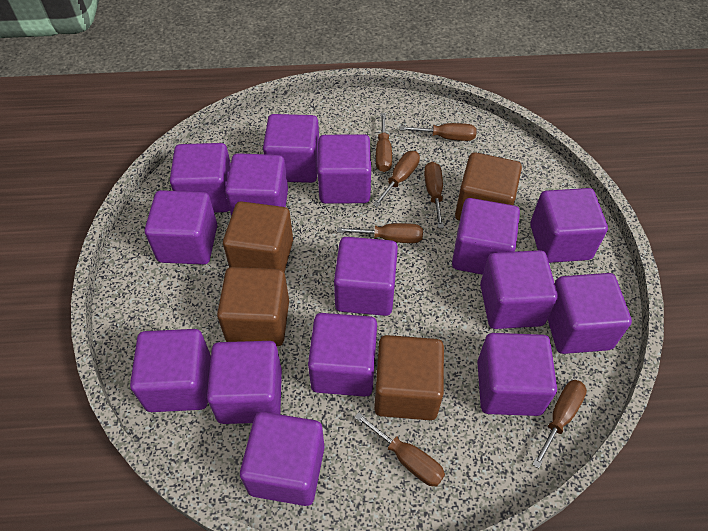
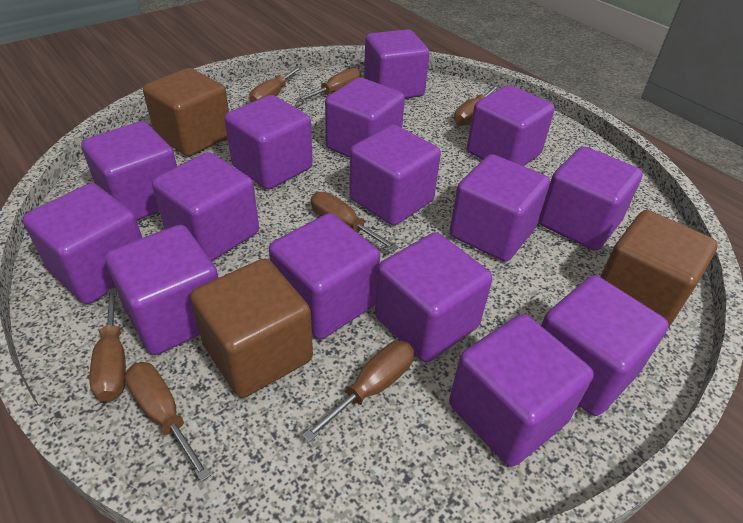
brown cube: [217,267,289,346] [223,201,293,273] [374,335,444,420] [455,152,522,221] = 4 -> [143,68,229,157] [190,259,313,398] [600,210,718,328] = 3

